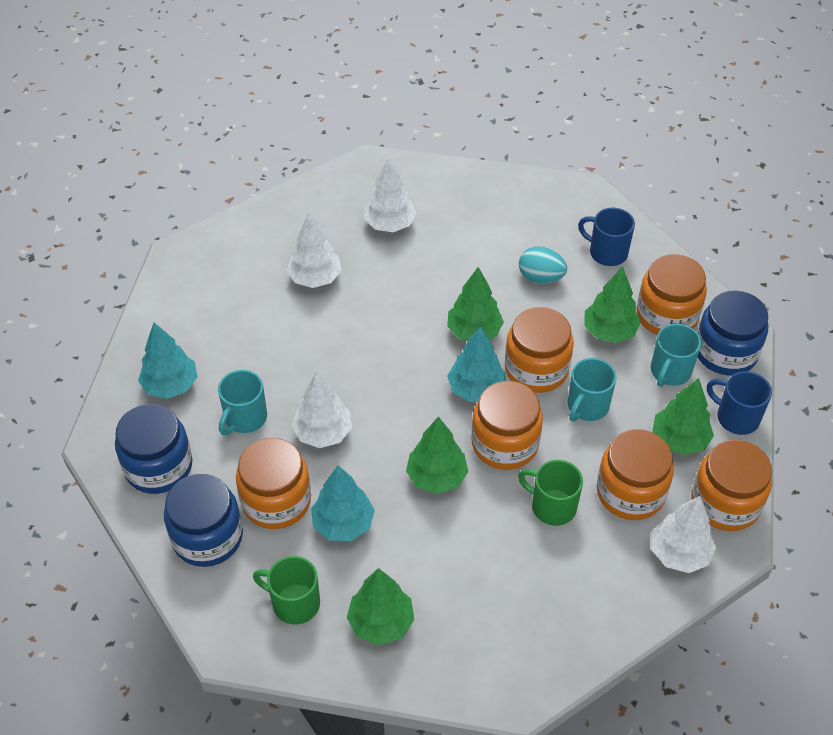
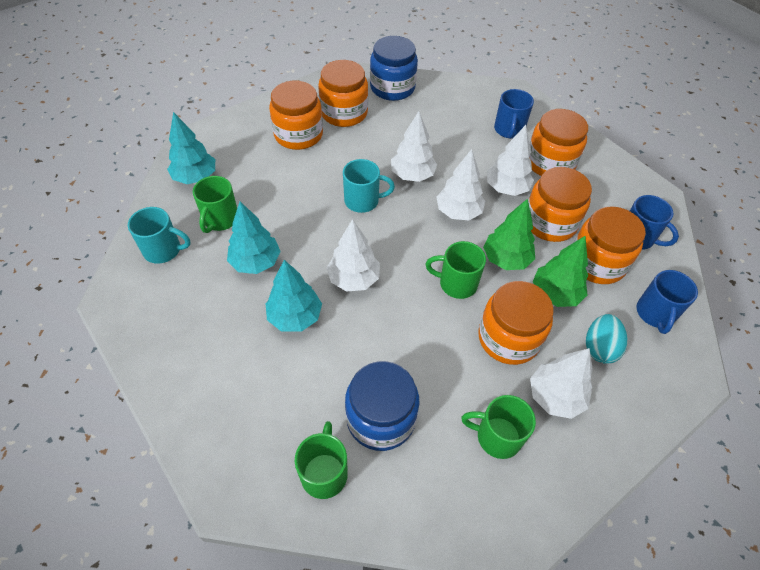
blue jar: [115,404,192,494] [164,474,243,567] [697,291,768,375] = 3 -> [345,361,419,451] [370,36,418,101] = 2
blue mug: [578,208,635,266] [707,371,772,435] = 2 -> [494,89,534,139] [630,195,679,250] [636,270,698,334] = 3
green mug: [253,556,320,625] [518,460,583,526] = 2 -> [193,176,237,233] [295,421,348,499] [426,241,486,299] [461,395,536,459] = 4
green tree: [347,568,414,645] [406,416,468,494] [447,267,504,341] [584,267,641,343] [652,378,714,455] = 5 -> [483,199,535,270] [533,236,588,307] = 2
turquoise mug: [218,370,267,435] [568,358,617,422] [651,324,701,387] = 3 -> [128,207,191,264] [343,159,395,213] = 2
white tree: [286,213,342,288] [292,371,352,448] [364,157,417,232] [652,496,716,573] = 4 -> [327,219,380,292] [391,111,437,182] [436,149,485,220] [487,125,534,196] [530,348,593,419] = 5

